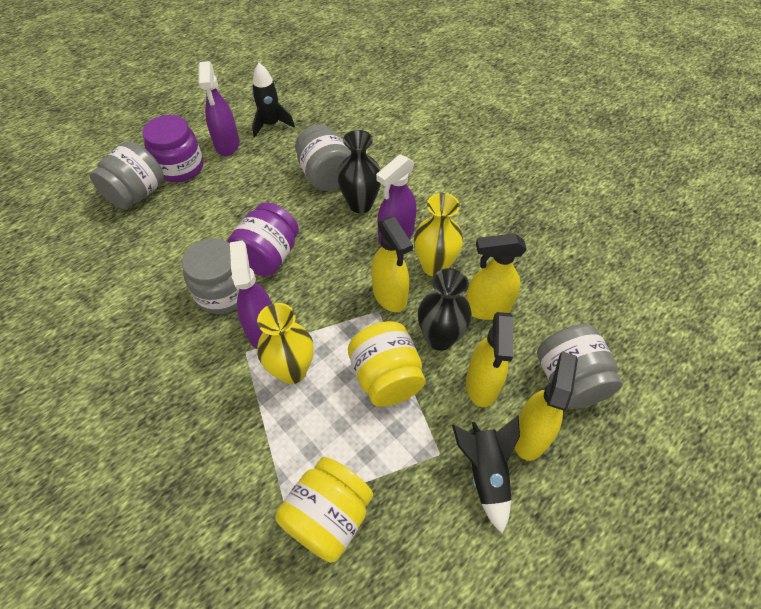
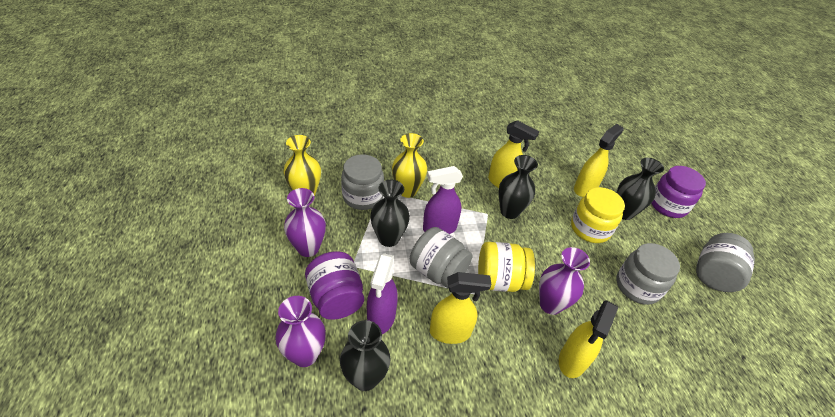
black rocket: [252,63,295,137] [452,415,520,533] = 2 -> none = 0
black vase: [337,130,381,213] [418,268,472,351] = 2 -> [340,320,391,391] [370,180,410,247] [498,155,538,219] [617,158,664,220] = 4
purple spray bottle: [199,61,239,156] [230,241,272,349] [376,154,416,246] = 3 -> [367,253,398,334] [423,166,463,234] = 2
purple vase: none = 0 -> [275,296,326,367] [284,188,326,257] [539,247,590,315] = 3

